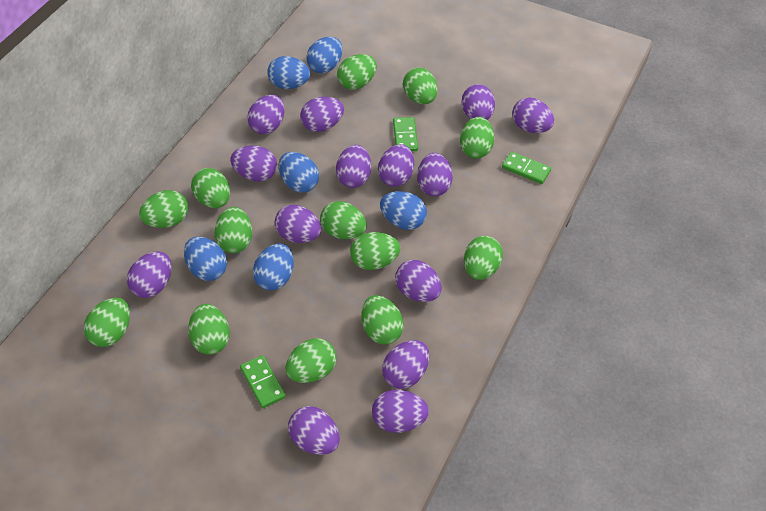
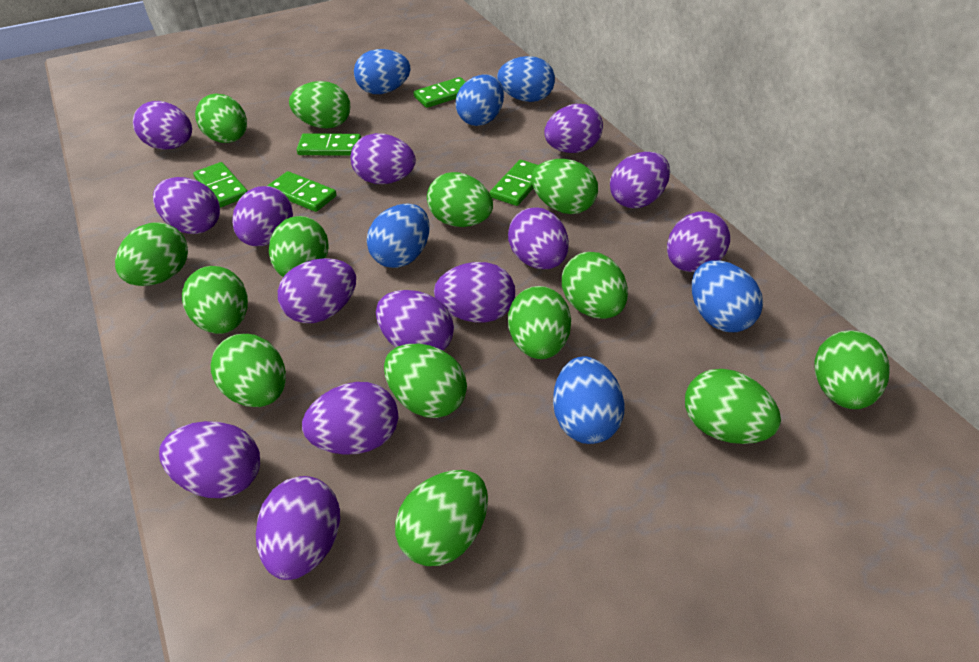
green domino: [240,355,286,408] [393,117,418,151] [502,151,551,184] = 3 -> [193,162,248,208] [267,171,337,212] [297,133,361,156] [414,77,466,108] [490,160,538,206] = 5
green egg: [84,298,130,347] [139,190,188,228] [188,304,230,355] [191,168,230,208] [215,207,252,253] [286,338,337,383] [320,201,367,239] [337,54,377,90] [350,232,400,270] [361,295,404,345] [403,68,438,104] [460,117,495,159] [464,236,503,280] = 13 -> [115,222,188,286] [182,266,248,334] [195,94,247,143] [210,334,286,407] [269,216,329,277] [289,81,350,129] [384,344,467,418] [395,470,488,566] [427,172,493,227] [508,286,571,359] [531,159,598,214] [562,252,628,319] [685,369,781,444] [815,330,890,409] = 14

